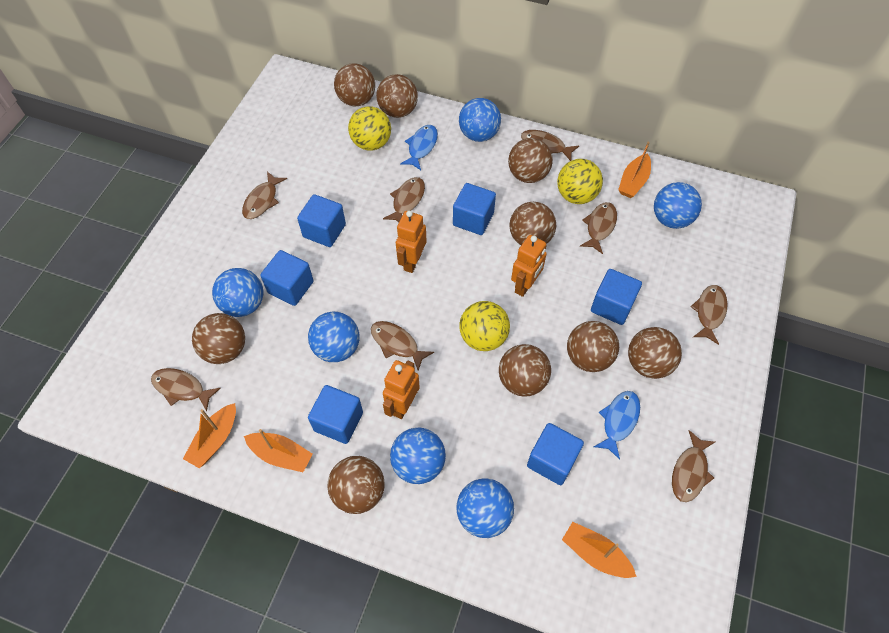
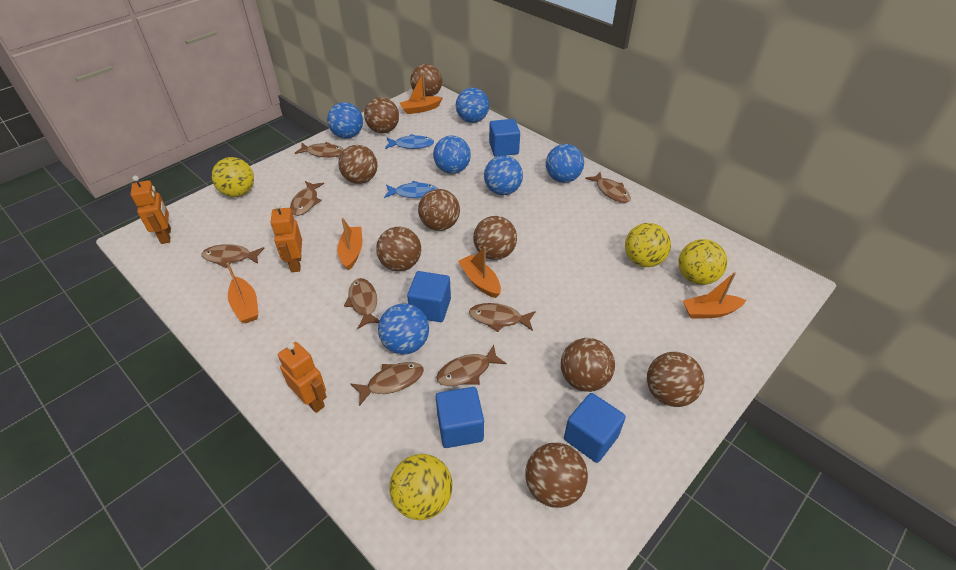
blue cube: [260,250,314,306] [297,194,346,247] [308,385,363,444] [453,183,496,235] [527,423,584,485] [591,269,642,325] = 6 -> [407,271,451,322] [436,387,484,448] [489,119,520,157] [564,393,626,463] = 4
orange boat: [183,403,236,468] [244,429,313,472] [562,522,637,578] [618,142,651,198] = 4 -> [226,263,258,323] [337,218,362,271] [400,72,443,114] [458,246,501,298] [683,272,746,319] = 5
yellow ball: [348,106,391,150] [459,301,510,351] [557,159,603,204] = 3 -> [212,157,254,197] [389,454,453,520] [625,223,671,267] [679,239,727,285] = 4

